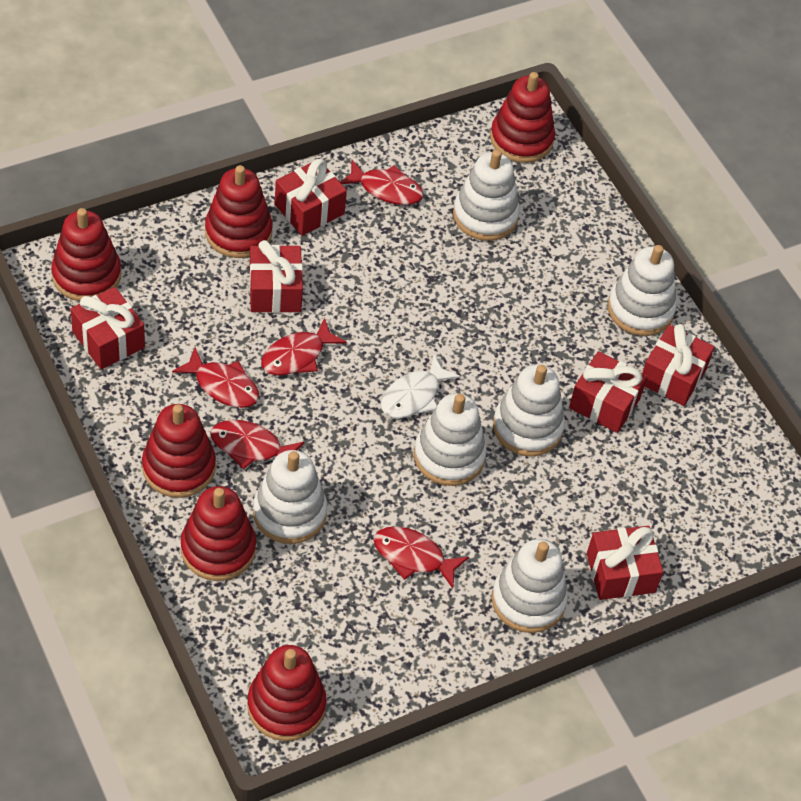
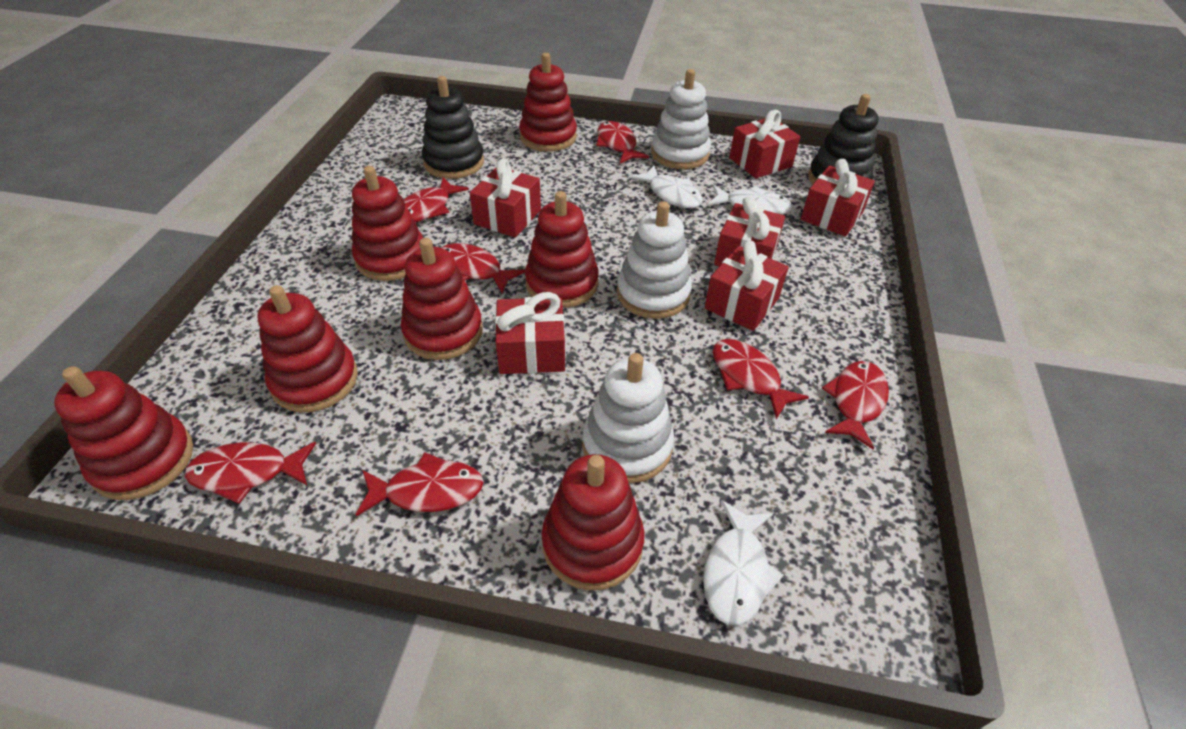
black stacking toy: none = 0 -> [422,76,484,179] [808,94,878,184] = 2
red fish: [172,347,259,408] [211,420,304,469] [261,317,347,375] [340,160,423,205] [374,527,469,589] = 5 -> [185,442,316,504] [355,452,484,516] [403,177,469,222] [441,243,525,294] [596,121,649,164] [713,339,809,419] [822,361,889,449] = 7
red stacking toy: [51,208,121,301] [142,404,216,498] [181,486,256,581] [205,165,272,258] [247,645,326,741] [490,72,555,163] = 6 -> [54,366,193,500] [258,285,358,412] [352,166,423,281] [401,238,483,360] [519,53,577,152] [525,191,599,308] [542,454,644,590] = 7
white fish: [381,355,461,418] = 1 -> [630,166,703,208] [703,500,784,626] [708,185,793,215] = 3
white stacking toy: [253,450,327,544] [414,393,487,486] [453,149,520,241] [492,539,568,633] [493,365,565,457] [607,245,677,336] = 6 -> [582,353,674,483] [617,201,692,319] [651,69,711,169] = 3

